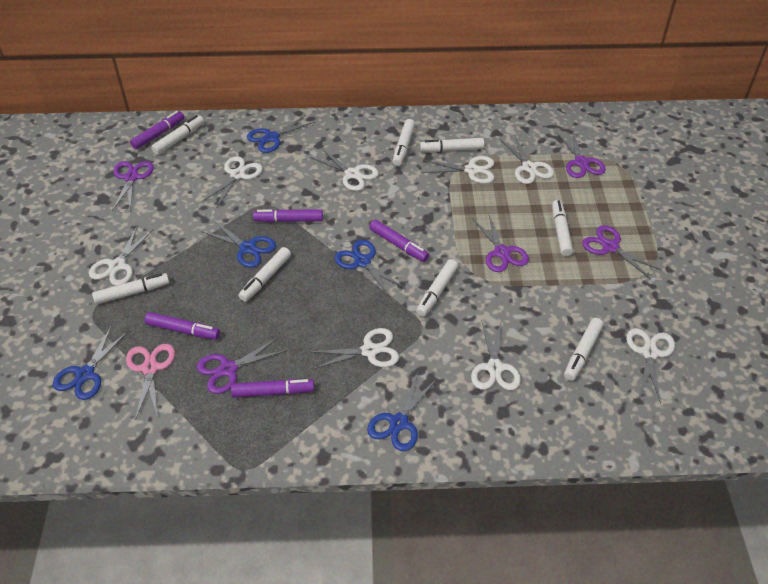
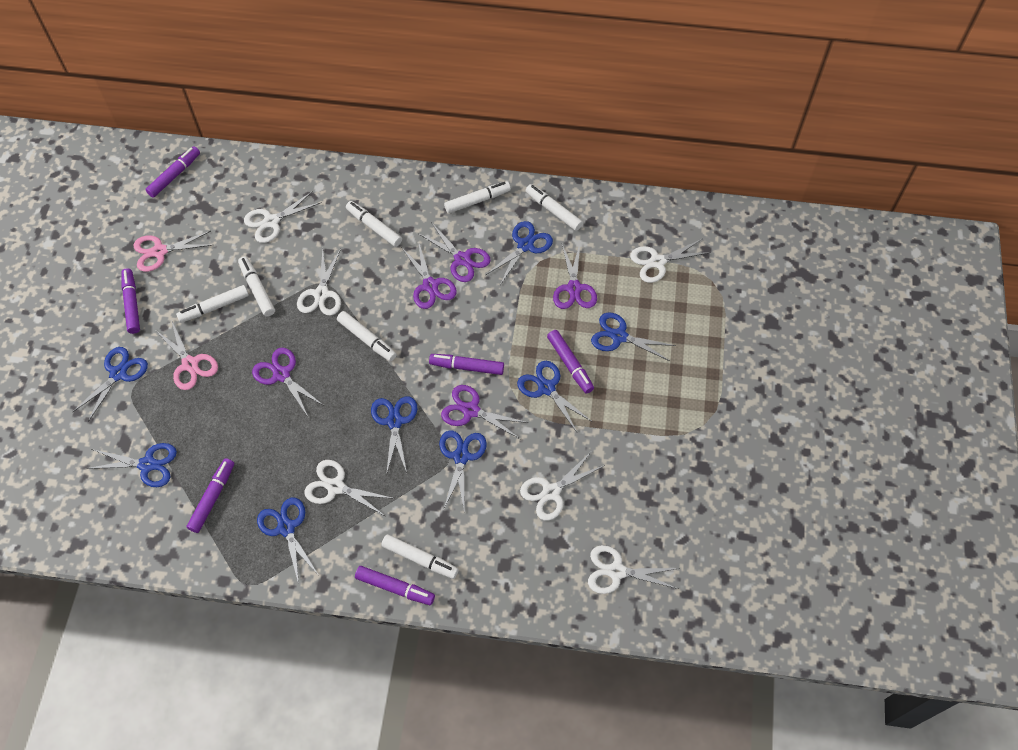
blue scissors: [53,327,128,400] [201,220,276,268] [247,114,315,153] [334,239,405,296] [367,372,437,451] = 5 -> [73,347,148,422] [86,443,177,487] [257,498,318,584] [371,396,417,475] [439,430,487,513] [486,221,553,285] [517,361,591,432] [591,313,676,361] = 8
pink scissors: [126,344,175,420] = 1 -> [133,231,212,272] [154,322,218,390] = 2
purple marker: [130,111,184,149] [145,312,220,340] [231,379,314,398] [253,209,323,223] [369,220,429,262] = 5 -> [121,268,140,334] [145,146,200,198] [186,458,234,533] [355,566,435,605] [429,354,504,375] [547,330,594,394] = 6
white marker: [92,273,169,304] [151,115,204,155] [239,247,291,302] [393,119,415,166] [416,259,458,317] [420,138,484,152] [552,200,573,256] [564,318,604,381] = 8 -> [176,285,249,323] [238,256,275,317] [337,311,397,362] [346,201,402,247] [381,534,459,579] [444,181,511,213] [526,184,583,231] = 7
white scissors: [89,227,153,286] [202,156,263,207] [310,148,379,191] [310,328,399,370] [422,156,494,184] [471,319,521,390] [500,136,554,184] [626,328,675,404] = 8 -> [244,191,322,243] [297,249,341,316] [304,460,395,516] [520,451,605,521] [588,545,680,594] [630,239,711,283] = 6

